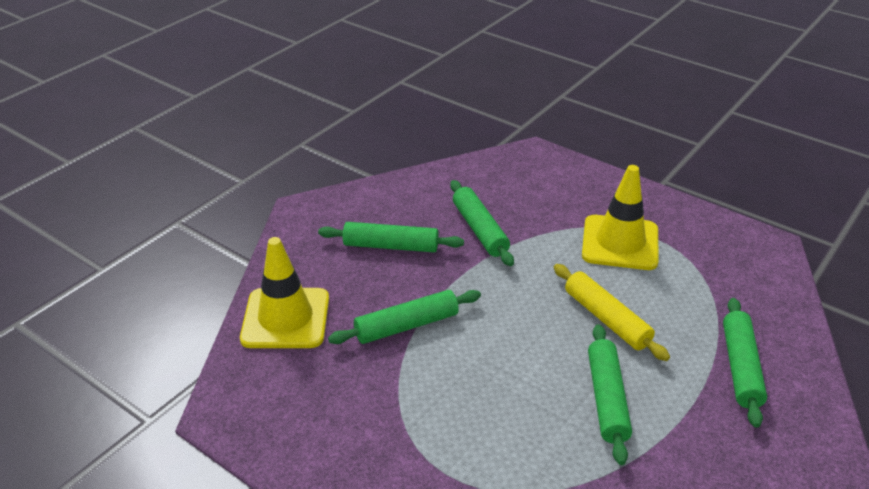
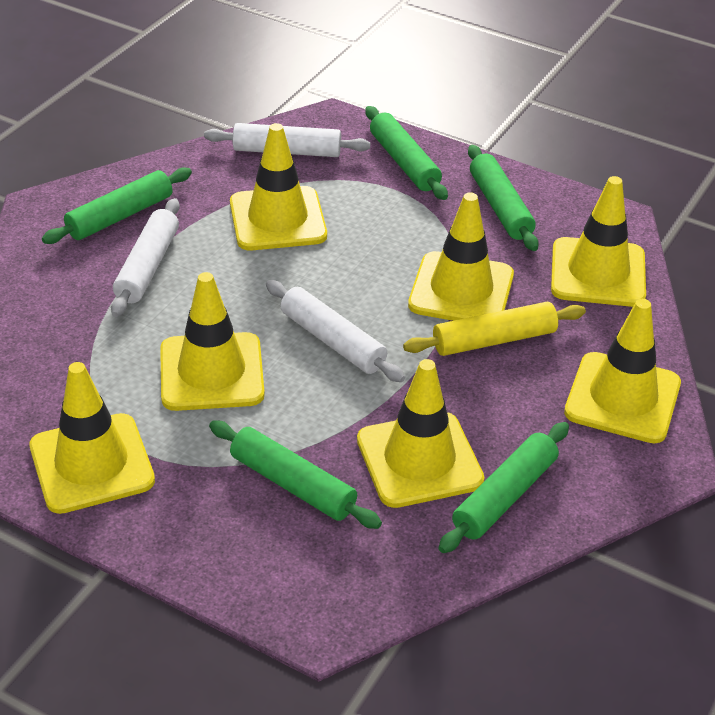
white rolling pin: none = 0 -> [111,198,180,317] [204,123,371,157] [266,280,405,382] = 3
yellow traffic cone: [240,237,329,348] [582,165,659,270] = 2 -> [30,362,155,514] [160,272,265,411] [230,123,327,251] [357,359,484,508] [408,192,514,321] [551,176,646,307] [564,299,681,443] = 7

